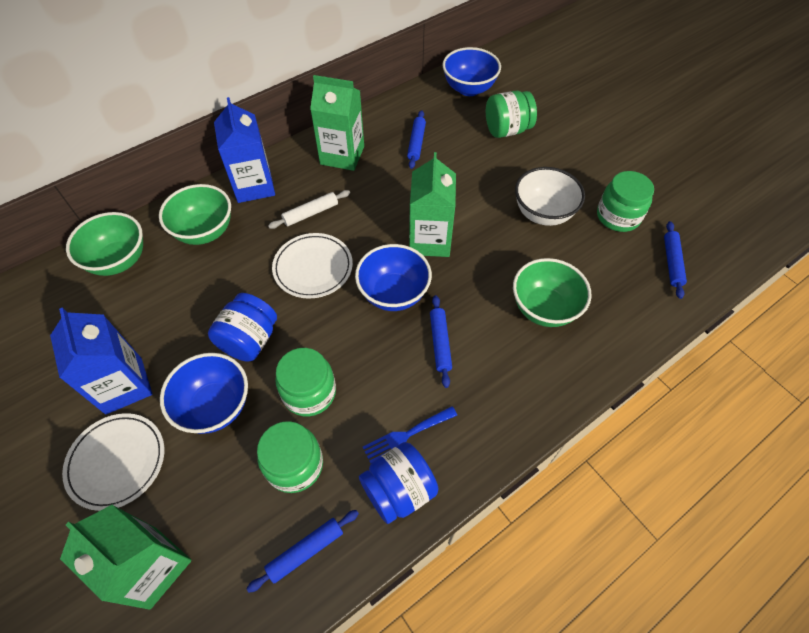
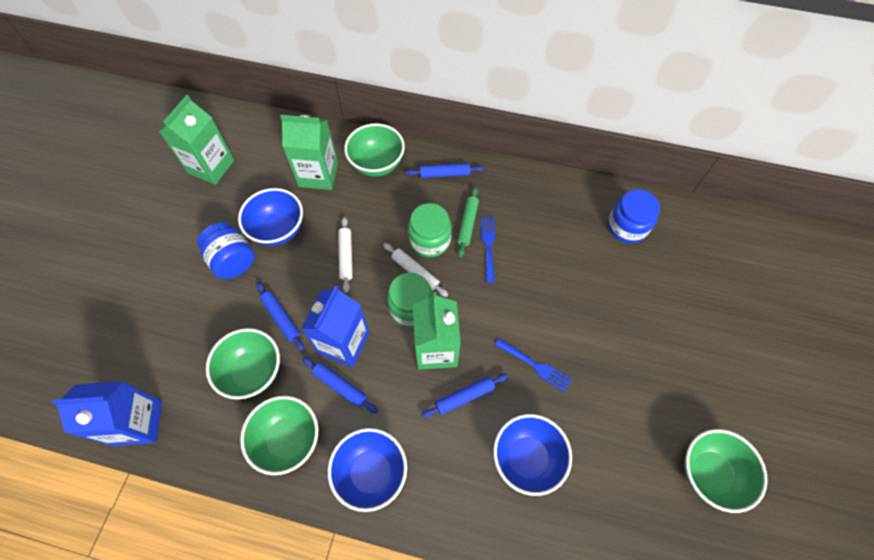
blue fork: [363,406,457,464] = 1 -> [481,217,495,283] [495,338,572,392] = 2
green bowl: [66,212,143,276] [159,184,231,245] [513,258,591,327] = 3 -> [206,328,280,399] [240,396,318,475] [344,123,405,177] [684,429,768,513] = 4
green jar: [257,421,323,493] [275,348,336,416] [486,91,537,138] [597,171,654,232] = 4 -> [387,273,433,328] [408,203,452,257] = 2
green rolling pin: none = 0 -> [457,187,479,257] = 1
white bowl: [515,167,585,226] = 1 -> none = 0
white plate: [62,413,164,511] [272,233,353,299] = 2 -> none = 0
white rolling pin: [268,190,350,229] = 1 -> [338,217,353,293] [383,243,448,297] = 2

